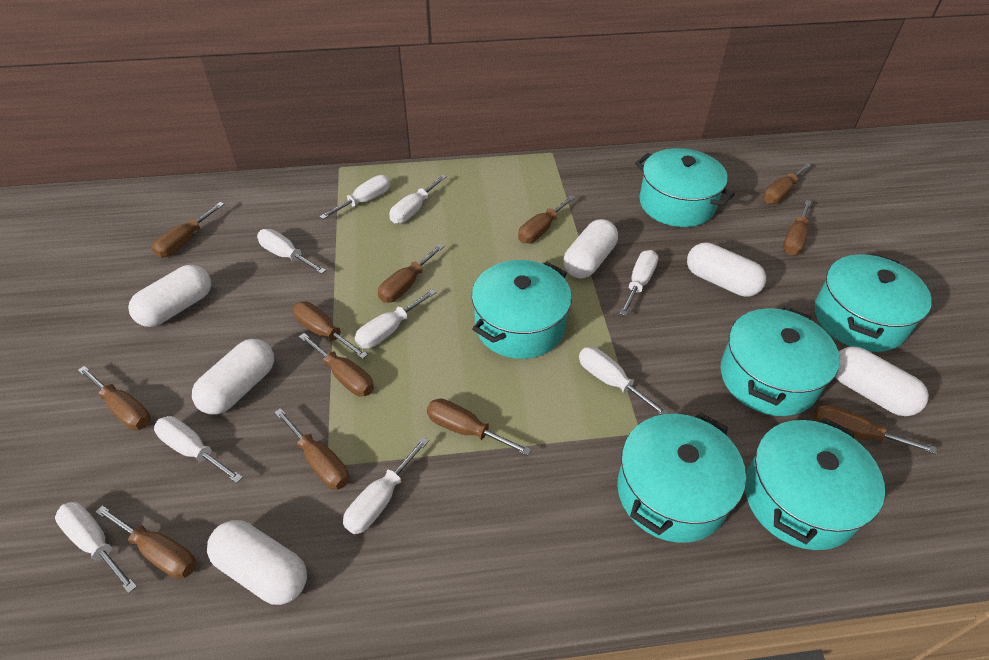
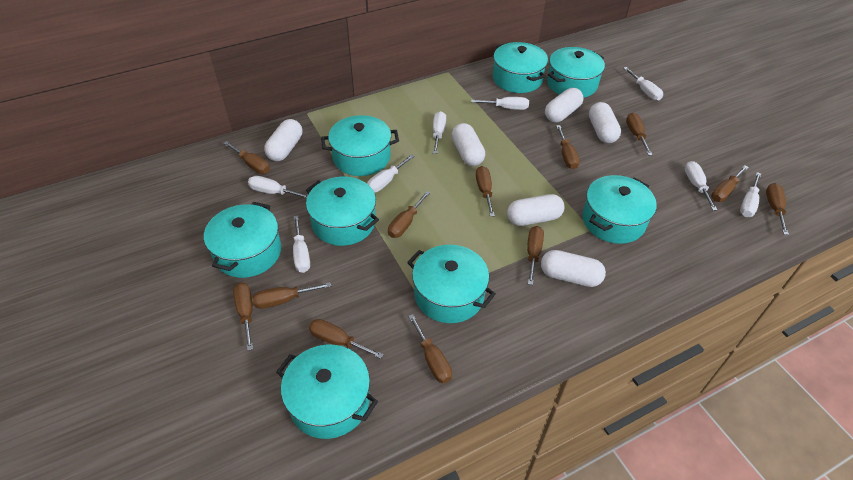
turquoise pot: [472,260,572,359] [617,412,746,543] [635,148,735,227] [721,307,840,416] [745,418,885,550] [815,254,932,352] = 6 -> [204,202,281,278] [276,345,378,439] [306,177,379,246] [321,115,399,176] [407,245,496,323] [493,42,548,93] [547,47,605,98] [582,175,657,244] = 8
white screwdriver: [55,502,137,593] [154,416,243,483] [257,229,326,274] [319,175,391,219] [343,437,429,534] [355,289,436,349] [389,174,447,224] [579,347,669,415] [620,250,659,316] = 9 -> [248,176,308,198] [293,216,310,273] [367,154,415,193] [433,111,446,154] [471,97,529,110] [624,67,663,101] [685,161,717,211] [740,172,761,217] = 8

